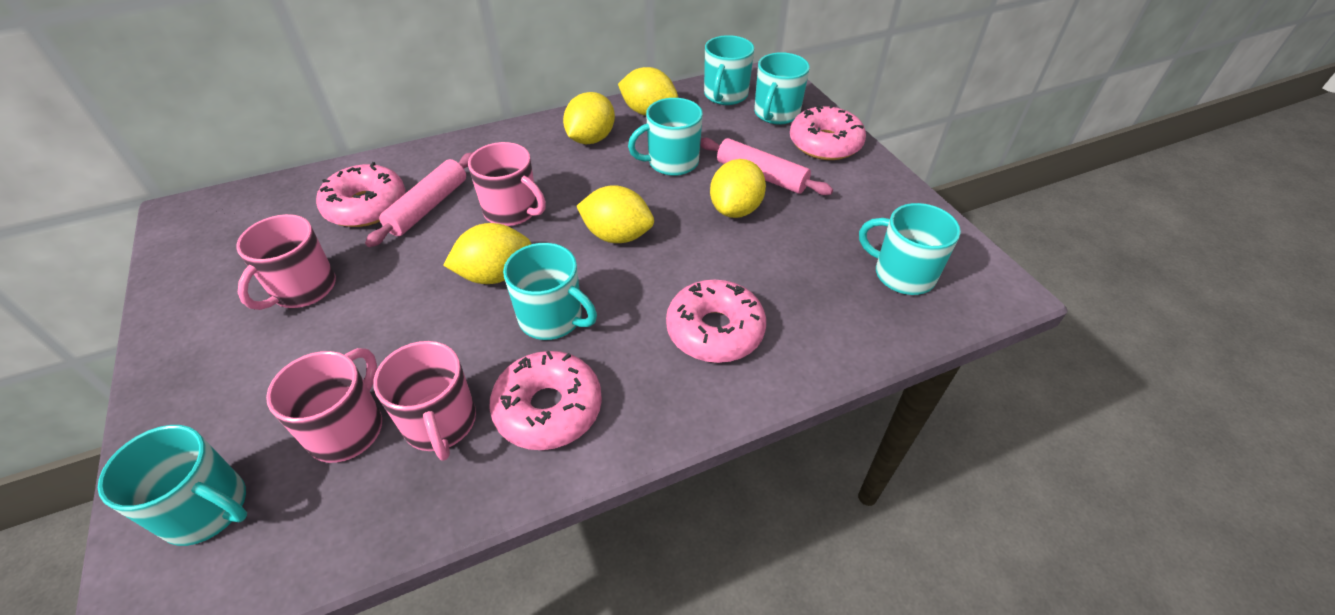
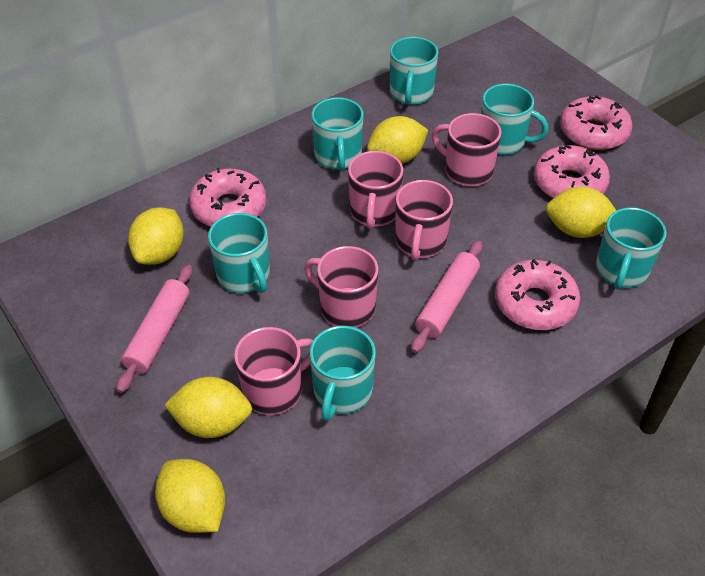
pink mug: [236,214,336,310] [266,348,382,463] [373,341,476,461] [468,142,546,226] = 4 -> [234,327,313,415] [304,246,378,328] [348,151,403,229] [395,180,453,261] [432,113,501,186] = 5

